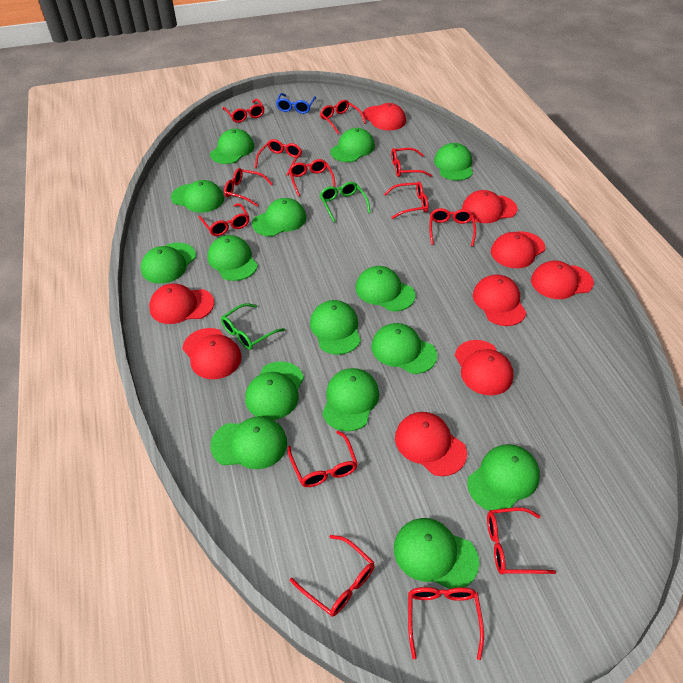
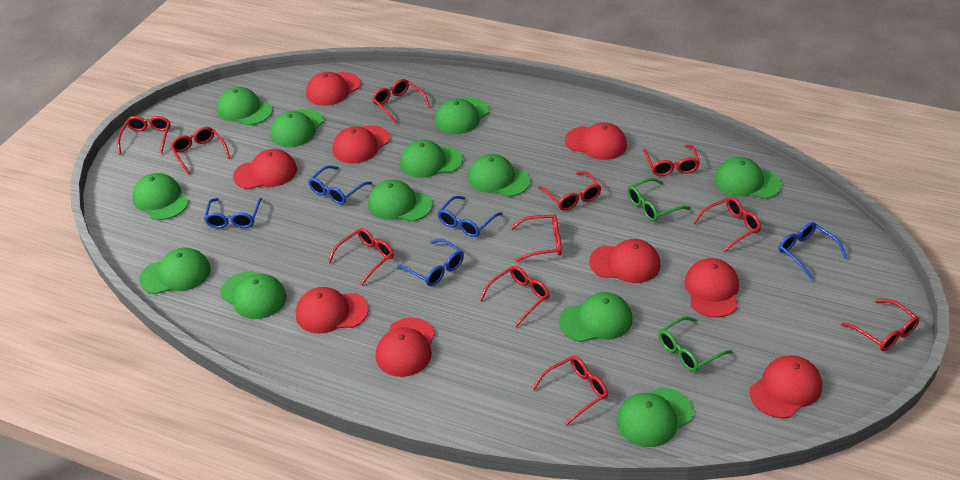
blue glasses: [276,93,316,114] = 1 -> [204,198,262,229] [308,165,372,205] [397,239,464,286] [437,196,503,237] [778,222,847,280] = 5
green cap: [141,243,196,284] [171,180,224,213] [208,235,258,281] [210,129,254,164] [210,416,287,469] [245,361,304,420] [252,198,306,236] [310,300,361,355] [322,368,379,432] [330,128,375,162] [356,266,415,311] [371,323,437,374] [394,518,479,589] [434,143,473,181] [467,444,540,510] = 15 -> [132,173,189,220] [139,248,211,294] [217,87,272,125] [220,271,287,319] [270,109,324,147] [368,179,433,222] [400,140,463,178] [435,97,489,134] [468,154,530,197] [559,292,633,342] [617,387,693,447] [714,157,782,199] = 12
red glasses: [199,203,249,236] [223,99,264,123] [224,168,273,207] [255,139,302,176] [288,431,358,487] [289,159,335,197] [290,535,375,617] [320,100,366,134] [384,181,428,219] [391,148,432,177] [408,587,484,660] [429,208,476,247] [487,508,556,574] = 13 -> [117,116,171,154] [170,127,230,175] [328,228,394,285] [372,79,430,124] [479,266,550,327] [511,214,562,262] [532,356,608,426] [538,171,601,211] [643,145,700,176] [693,197,761,252] [841,299,919,351] = 11

